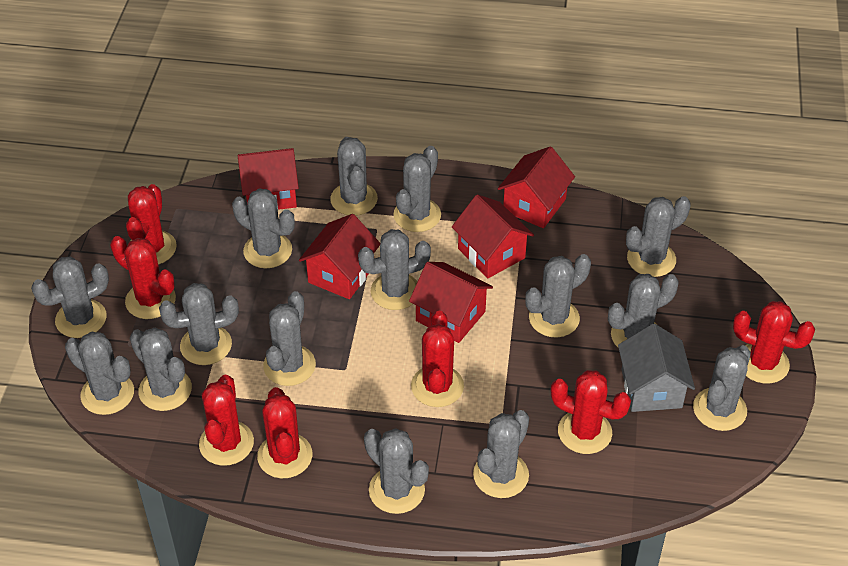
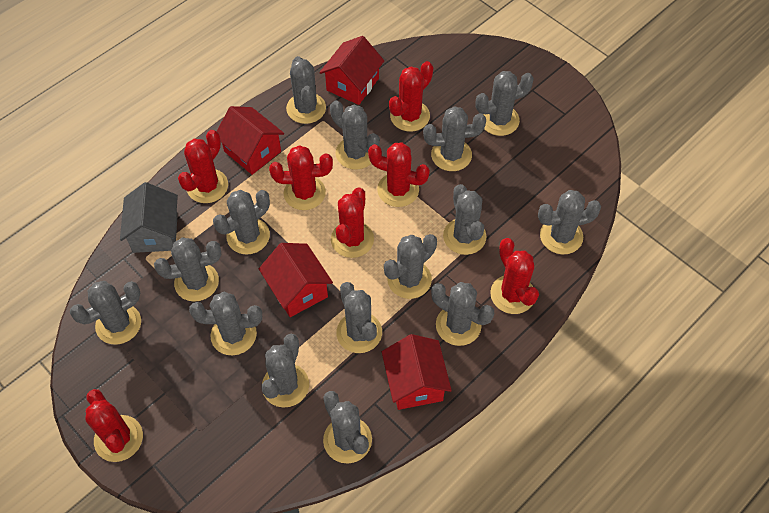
red house: [238,148,299,210] [299,214,380,299] [409,262,493,343] [452,195,534,278] [498,146,575,228] = 5 -> [217,106,284,175] [259,243,333,317] [319,36,384,105] [382,334,452,410] = 4

